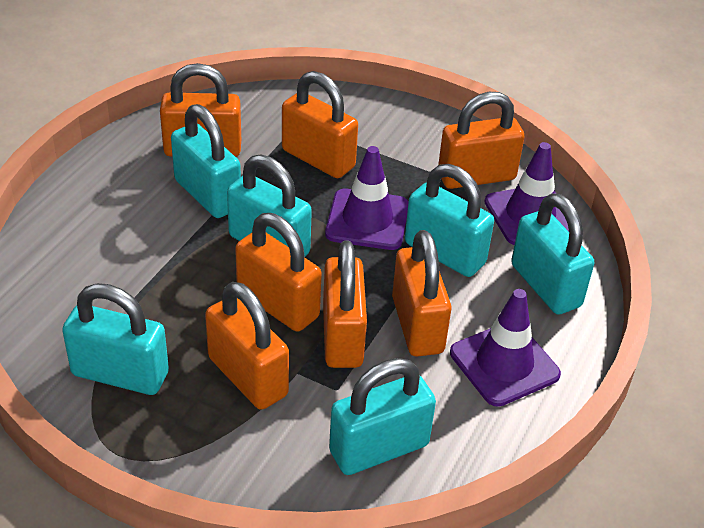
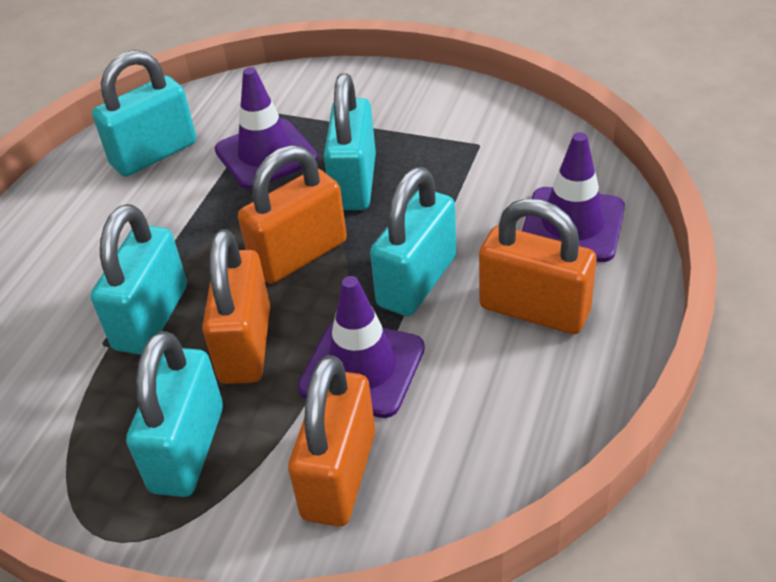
orange padlock: [160,63,241,157] [205,282,289,410] [235,213,322,332] [282,71,358,178] [323,240,367,368] [392,230,452,357] [438,92,525,189] = 7 -> [202,229,270,384] [238,145,347,284] [288,355,375,527] [479,198,597,334] = 4
turquoise padlock: [62,283,169,395] [171,104,241,218] [227,154,312,257] [329,358,436,475] [405,164,494,277] [511,193,594,315] = 6 -> [91,204,187,355] [92,50,196,177] [126,331,223,497] [324,73,376,210] [370,167,456,316] = 5

